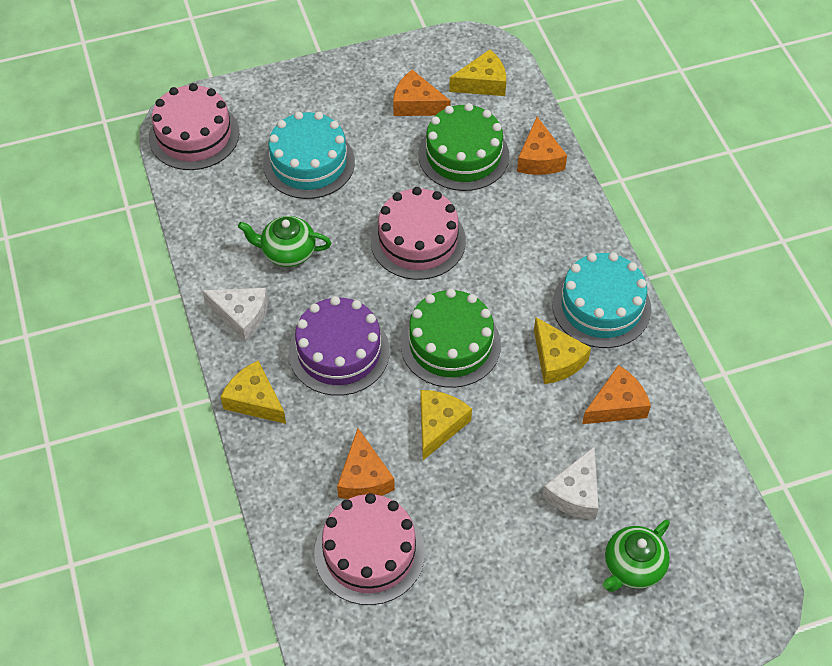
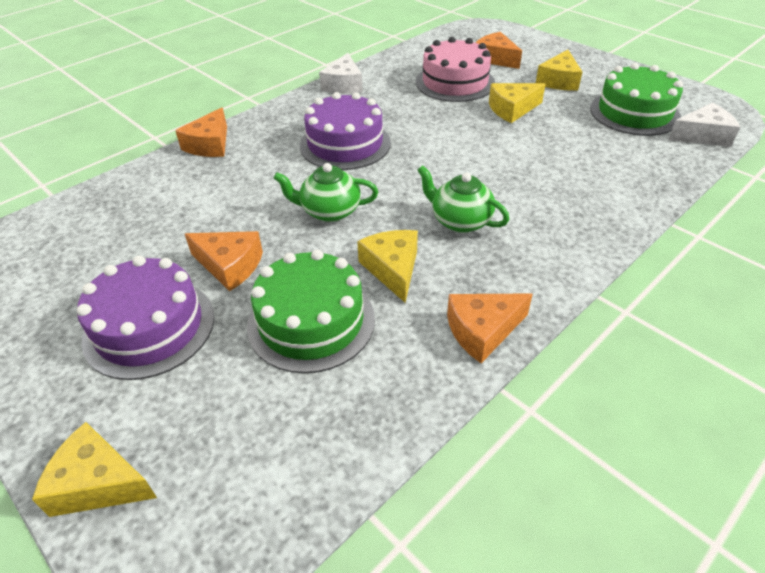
pink cake: [149,83,239,170] [314,493,425,605] [371,187,466,280] = 3 -> [416,37,495,102] = 1
purple cake: [289,296,390,396] = 1 -> [77,256,214,380] [300,92,391,170] = 2
turquoise cake: [263,111,355,199] [552,252,651,348] = 2 -> none = 0

